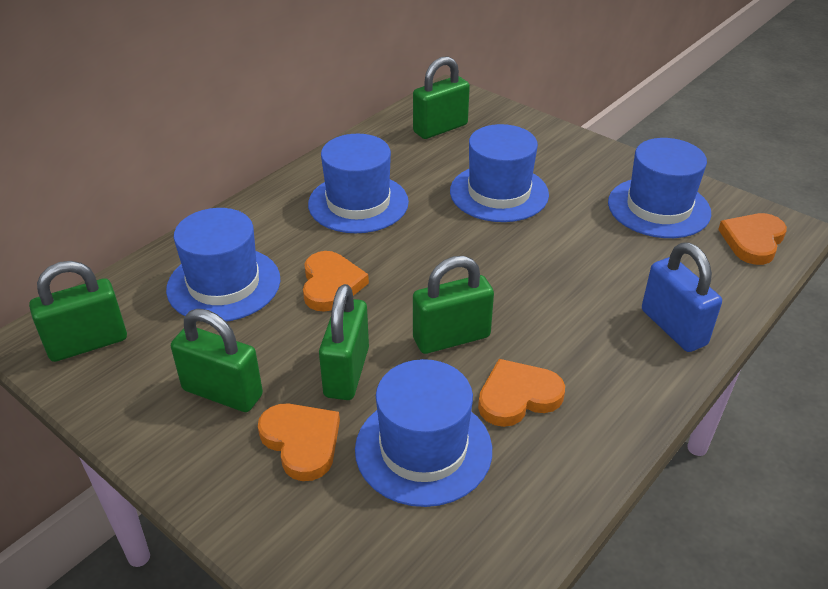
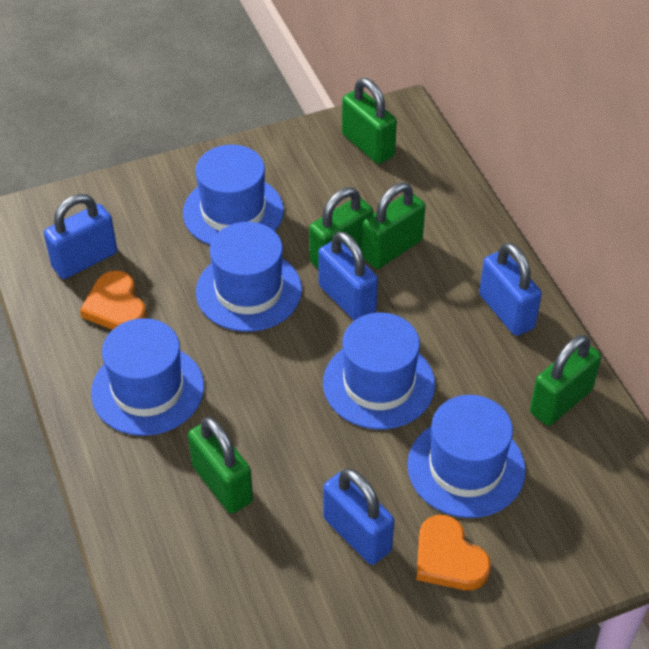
blue padlock: [642,242,722,352] = 1 -> [44,194,117,279] [318,231,378,321] [323,469,394,565] [479,243,542,336] = 4
orange heart: [258,404,340,481] [303,251,369,312] [478,359,565,427] [718,213,787,265] = 4 -> [80,271,146,330] [417,515,491,590] = 2

